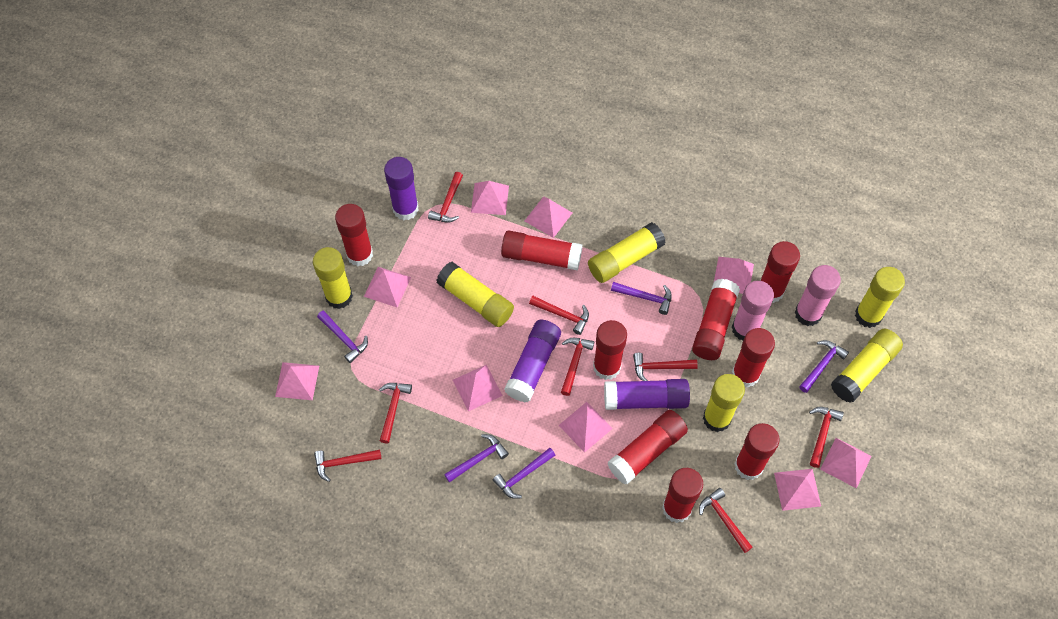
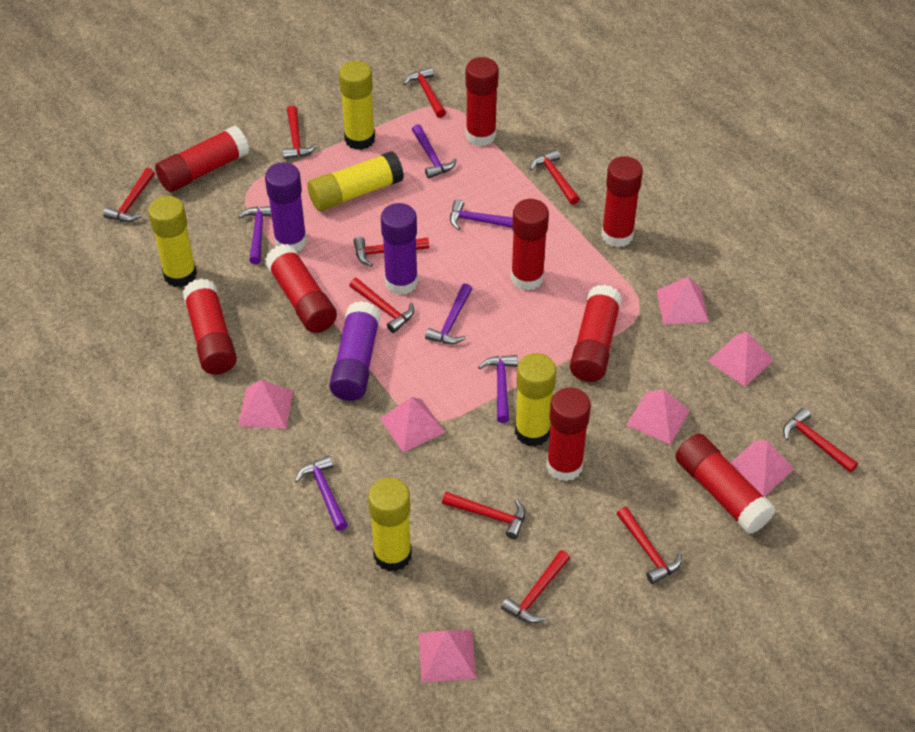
pink glue stick: [732,281,774,340] [795,265,841,326] = 2 -> none = 0
pink pyramid: [275,362,319,400] [364,267,411,307] [453,365,503,411] [471,181,509,215] [525,196,572,238] [559,402,613,453] [714,257,754,294] [774,469,821,511] [820,438,872,488] = 9 -> [238,380,293,429] [380,397,445,453] [418,630,476,682] [626,389,690,445] [656,277,709,325] [708,332,773,387] [730,440,794,497] = 7
purple hammer: [317,311,368,363] [444,434,509,482] [493,448,555,499] [611,282,672,315] [799,340,849,393] = 5 -> [238,206,272,264] [295,456,348,531] [412,124,457,179] [425,283,472,344] [450,199,513,230] [478,355,518,423] = 6
red hammer: [314,450,381,482] [379,383,412,444] [428,172,463,223] [529,296,589,335] [561,338,594,396] [633,353,698,381] [699,488,753,553] [809,407,844,468] = 8 -> [103,168,155,222] [282,106,317,159] [349,278,414,333] [353,237,429,267] [403,67,446,118] [442,492,526,539] [501,550,570,623] [530,150,580,205] [617,507,682,584] [783,408,858,473] = 10
yellow glue stick: [313,247,353,309] [437,262,514,327] [588,222,665,283] [703,374,745,432] [831,329,903,403] [855,267,905,328] = 6 -> [148,196,197,287] [307,151,404,211] [339,61,375,150] [368,478,412,572] [515,353,556,447] = 5

